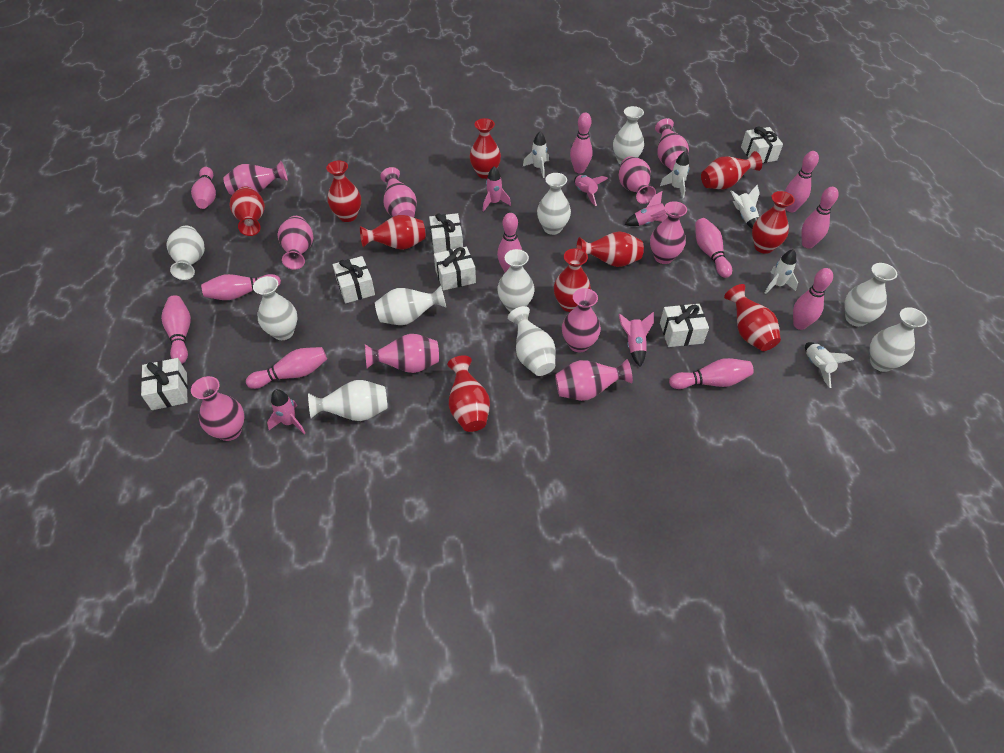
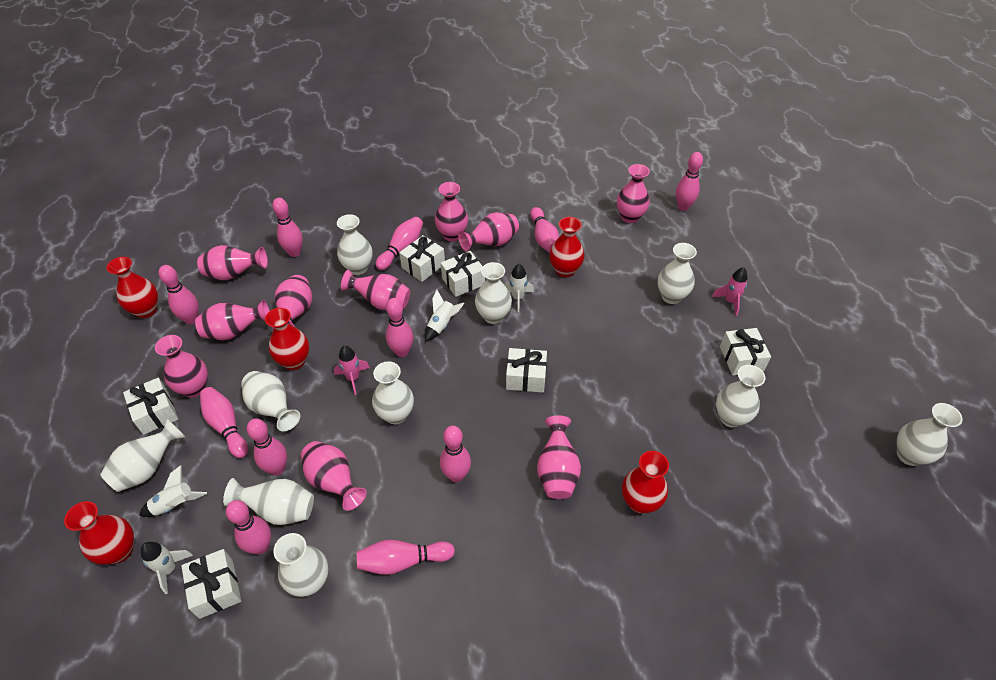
pink rocket: [267,389,305,434] [483,166,511,212] [574,175,608,206] [619,312,654,367] [625,191,668,226] = 5 -> [334,346,370,395] [712,267,748,316] = 2
red vase: [229,186,265,236] [326,160,361,222] [360,215,425,250] [447,355,490,432] [470,118,501,179] [554,248,591,312] [576,231,644,267] [701,151,762,189] [724,284,781,351] [752,191,795,254] = 10 -> [64,501,134,565] [107,257,158,318] [265,308,309,370] [549,217,584,278] [622,451,669,514] = 5
white rocket: [523,131,549,178] [660,151,689,198] [730,185,760,229] [765,249,798,294] [805,342,854,388] = 5 -> [139,465,207,517] [141,542,193,594] [424,290,464,342] [504,264,534,312] = 4

